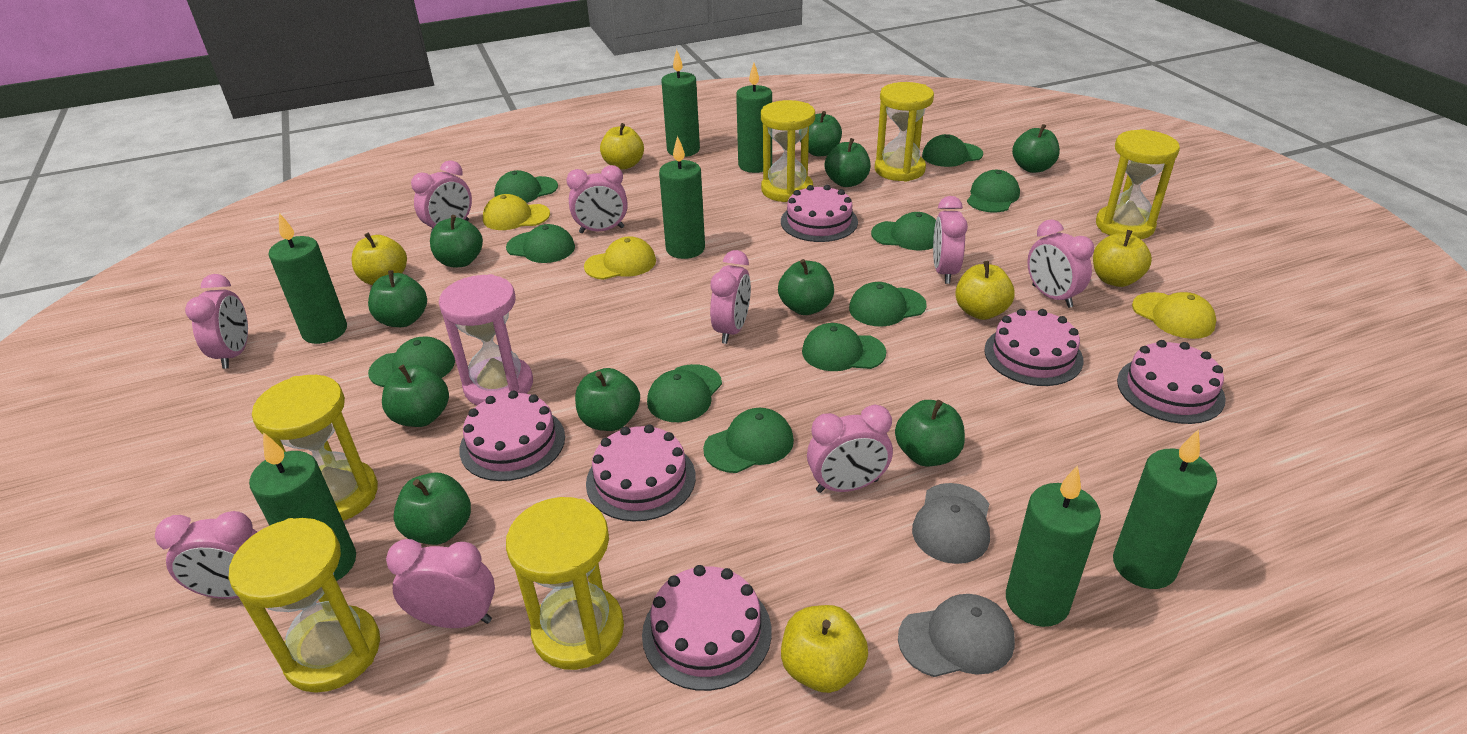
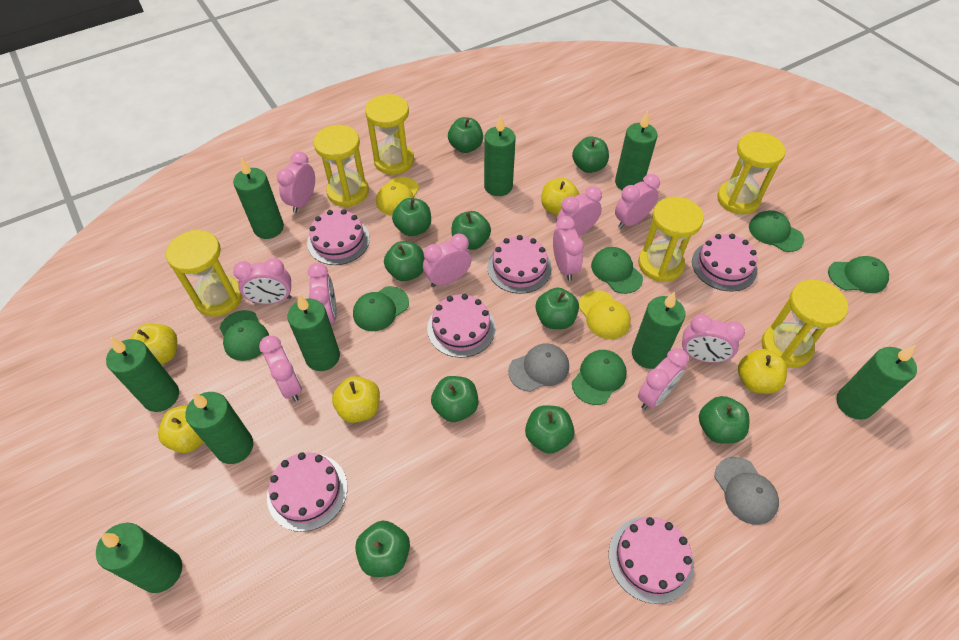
green candle: [249,432,356,581] [269,213,347,344] [659,136,705,259] [661,49,700,157] [736,63,772,173] [1006,465,1101,627] [1113,429,1217,589] = 7 -> [96,523,182,593] [106,337,179,412] [185,392,253,464] [233,158,284,239] [287,294,340,371] [484,115,516,196] [615,111,657,190] [632,291,685,369] [836,345,917,420] = 9
green cap: [368,337,455,387] [494,170,558,203] [506,224,575,263] [647,364,722,422] [703,408,794,473] [802,323,886,371] [849,282,927,326] [871,212,936,250] [922,134,983,167] [967,170,1020,212] = 10 -> [220,310,269,361] [353,286,409,331] [572,350,627,405] [591,247,643,294] [749,210,804,252] [828,256,889,293] = 6
pink clock: [155,511,257,599] [185,274,248,369] [386,539,495,628] [411,160,472,236] [566,165,628,233] [710,250,751,344] [807,405,893,493] [933,196,968,284] [1027,219,1094,308] = 9 -> [233,258,292,304] [259,336,302,401] [277,151,315,213] [308,263,337,324] [423,234,472,287] [553,216,584,281] [557,186,602,236] [615,174,660,229] [638,348,689,410] [682,314,745,363] = 10
pink hourglass: [439,274,533,405] = 1 -> none = 0
yellow cap: [483,194,550,230] [584,236,656,280] [1132,292,1216,339] = 3 -> [376,177,419,215] [579,290,631,339] = 2

